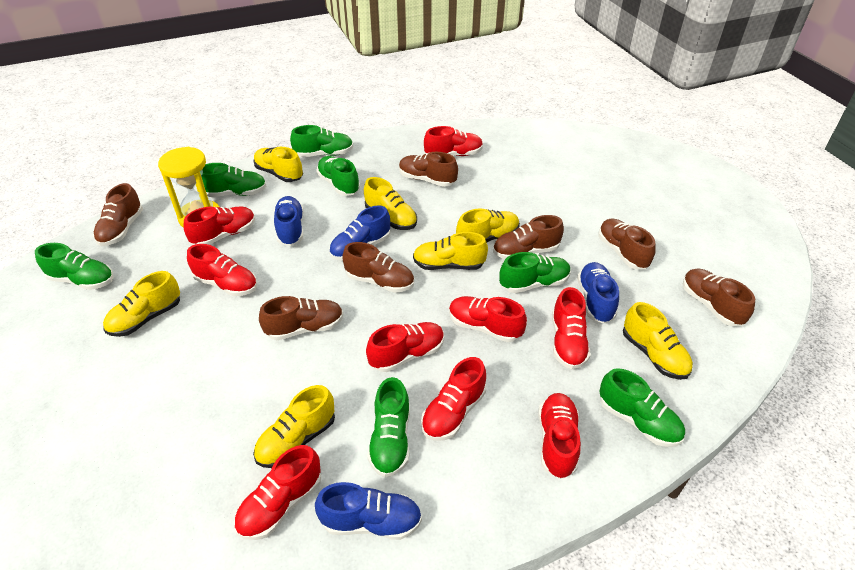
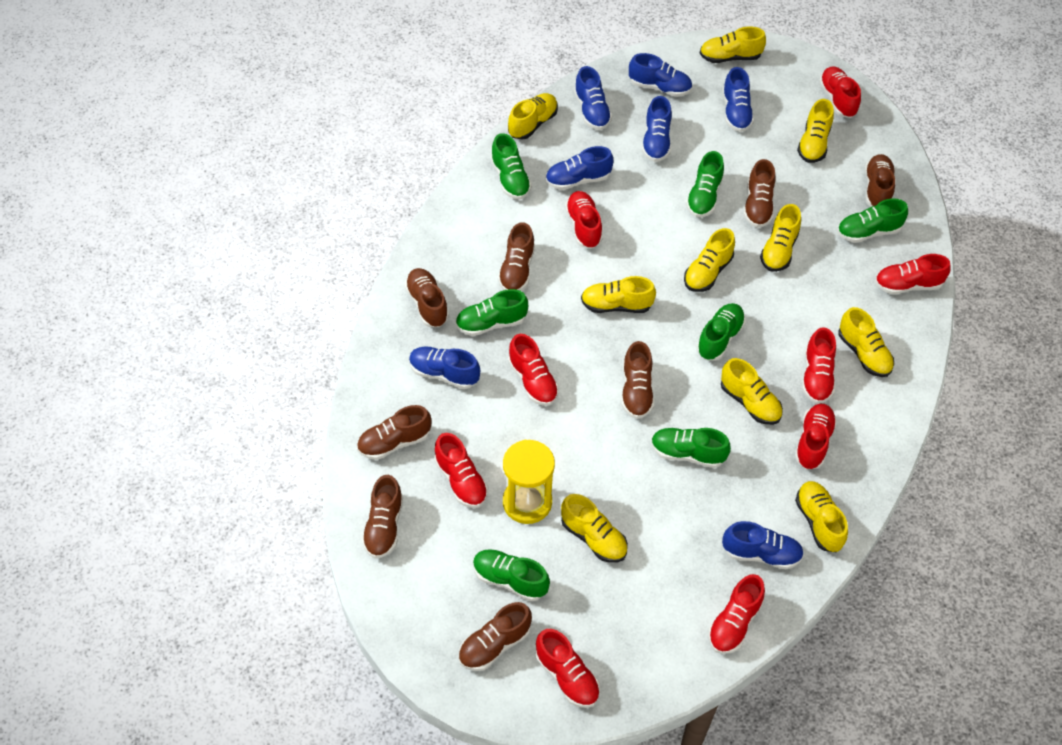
blue shoe: [274,196,304,246] [315,482,422,540] [329,205,390,261] [577,262,619,323] = 4 -> [409,347,480,389] [545,146,613,190] [574,66,612,130] [629,53,692,97] [642,96,672,162] [722,67,754,132] [722,521,804,569] = 7
brown shoe: [93,183,143,246] [259,296,343,340] [342,242,414,293] [399,152,458,187] [493,215,564,259] [598,218,656,269] [683,268,755,326] = 7 -> [357,405,432,460] [362,475,403,559] [405,268,449,327] [458,602,532,671] [498,222,535,291] [621,341,654,419] [743,159,776,228] [865,154,895,207] = 8
yellow shoe: [103,271,180,337] [253,147,303,182] [253,385,335,468] [364,177,417,230] [413,232,488,270] [456,208,520,242] [623,302,693,380] = 7 -> [508,93,558,140] [561,494,628,563] [581,276,656,313] [684,228,735,292] [700,26,766,63] [721,358,783,425] [760,204,801,272] [795,481,848,552] [797,99,834,163] [839,307,894,377] = 10

